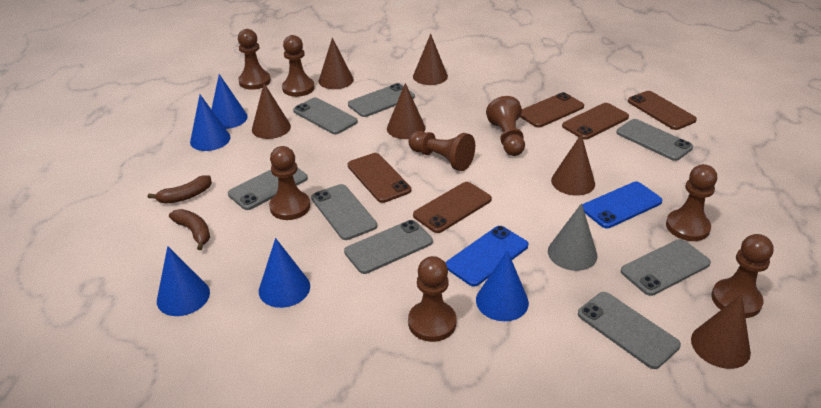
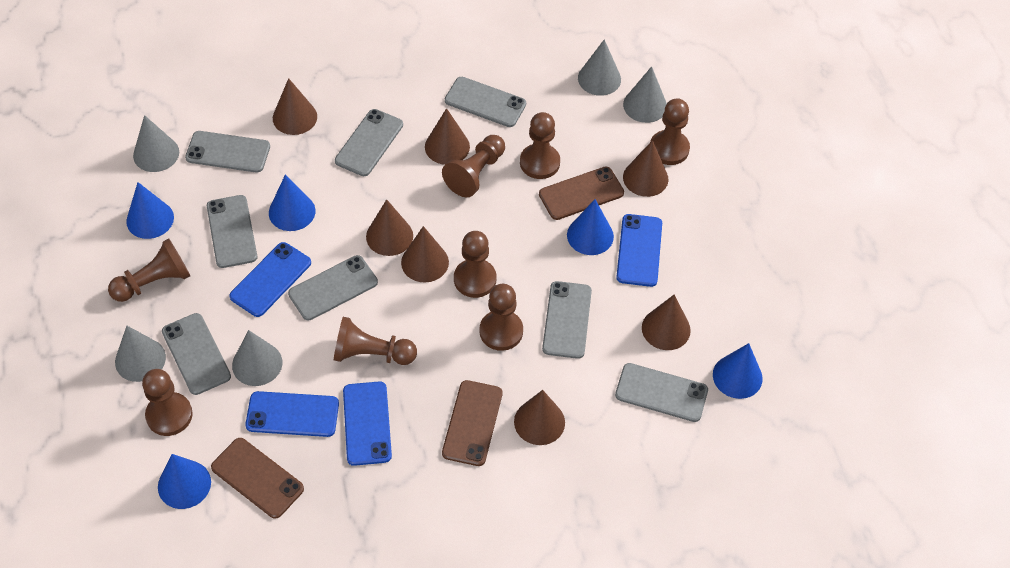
blue phone: [446,226,528,286] [582,182,662,228] = 2 -> [229,242,311,317] [245,391,339,437] [343,381,392,466] [616,214,662,287] = 4
brown banana: [148,175,212,204] [169,209,210,250] = 2 -> none = 0
brown cone: [252,83,291,139] [319,38,354,89] [387,83,426,139] [413,34,448,85] [551,134,595,196] [691,294,751,369] = 6 -> [273,78,317,135] [366,199,413,256] [401,226,449,283] [425,108,470,165] [514,390,565,445] [623,140,668,197] [642,295,691,350] = 7
brown phone: [348,153,411,203] [413,182,492,233] [520,92,584,128] [562,103,629,140] [628,91,697,130] = 5 -> [211,438,304,519] [442,380,503,466] [539,167,624,220] = 3
grey cone: [548,203,597,271] = 1 -> [115,326,166,382] [133,115,179,172] [232,330,282,386] [578,39,621,96] [623,66,667,123] = 5

